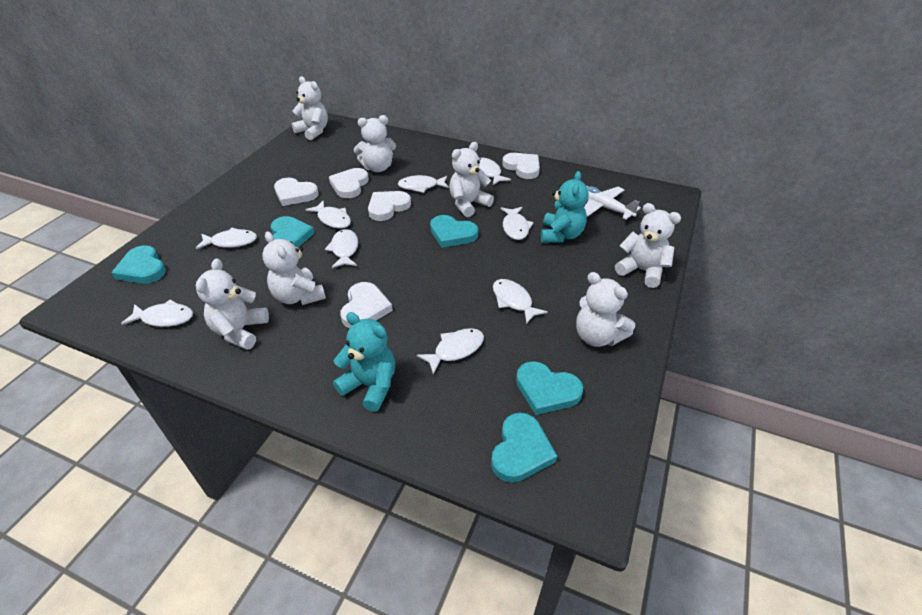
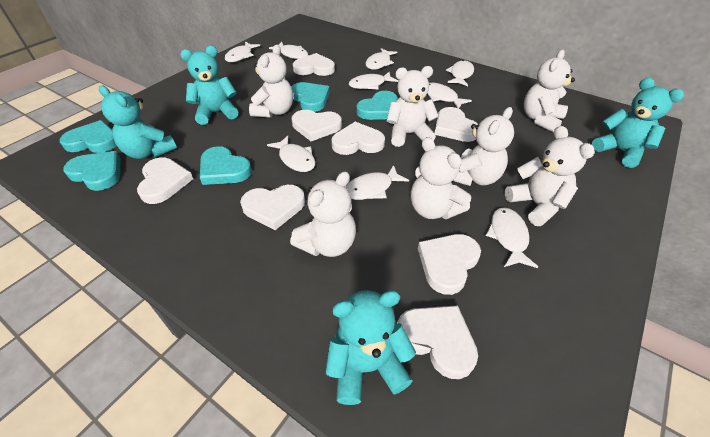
turquoise teddy bear: [333,312,395,412] [541,171,589,243] = 2 -> [99,85,177,159] [180,46,238,125] [326,290,416,405] [592,78,684,168] = 4
white heart: [274,178,319,206] [329,168,369,198] [340,282,393,328] [368,191,411,221] [502,153,540,179] = 5 -> [137,157,193,204] [240,185,305,230] [292,110,342,141] [293,53,335,76] [331,121,385,155] [397,305,478,379] [418,234,481,295] [435,107,479,142] = 8
white plane: [584,186,641,219] = 1 -> none = 0

